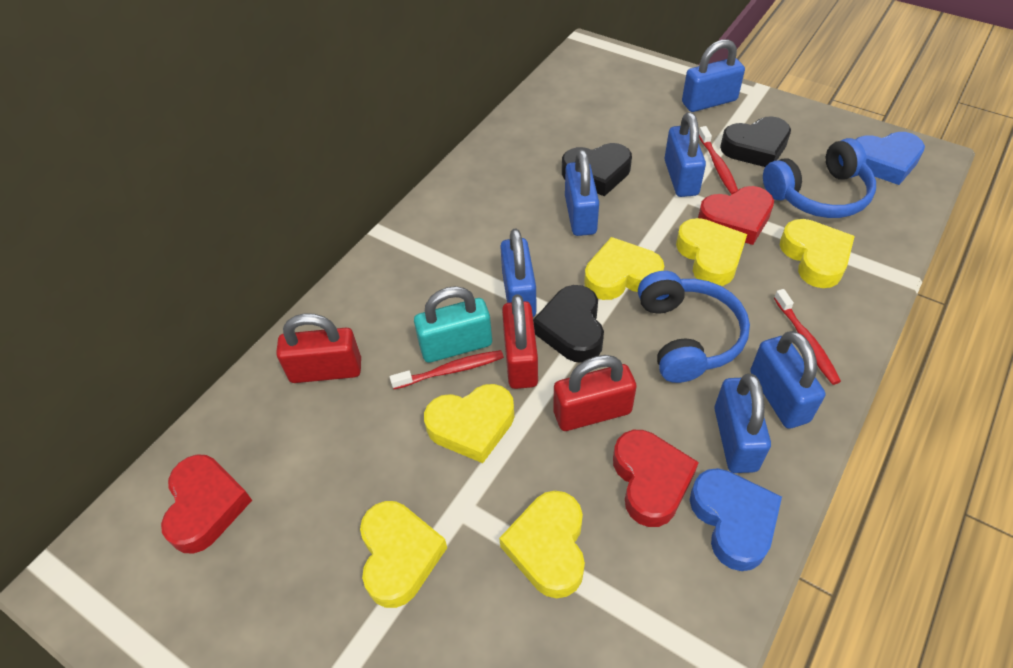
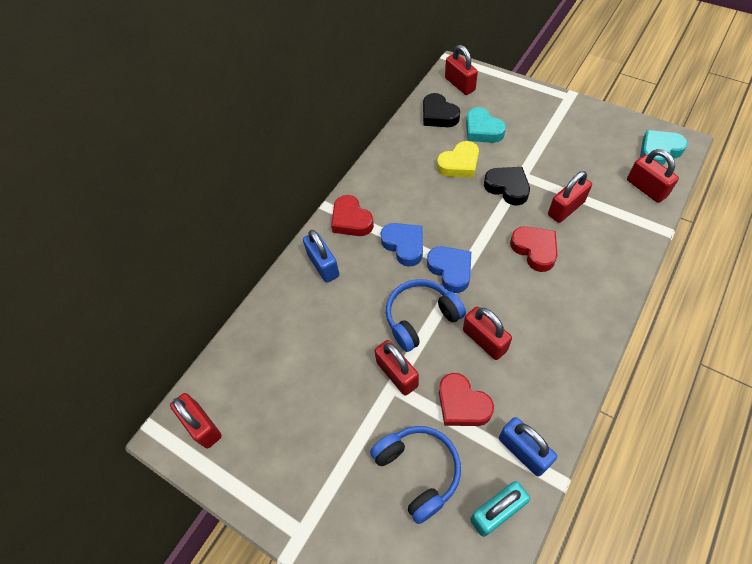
black heart: [533,285,604,363] [562,143,632,196] [720,116,791,167] = 3 -> [423,93,460,127] [484,167,530,205] = 2
blue padlock: [500,229,537,317] [565,149,599,236] [664,112,706,197] [682,39,745,112] [714,374,771,473] [750,331,825,429] = 6 -> [303,230,339,282] [499,417,557,476] = 2
red padlock: [276,313,361,383] [502,294,538,389] [553,355,637,431] = 3 -> [170,393,222,448] [374,340,419,396] [445,45,478,95] [463,307,512,360] [548,171,592,223] [627,149,679,203] = 6
red toothbrush: [390,350,504,389] [699,126,738,195] [774,289,841,385] = 3 -> none = 0
turquoise heart: none = 0 -> [466,107,506,143] [640,130,688,165] = 2
yellow heart: [360,501,447,608] [424,384,514,463] [499,491,585,598] [584,237,664,300] [676,218,747,286] [780,219,855,288] = 6 -> [437,141,479,178] = 1

